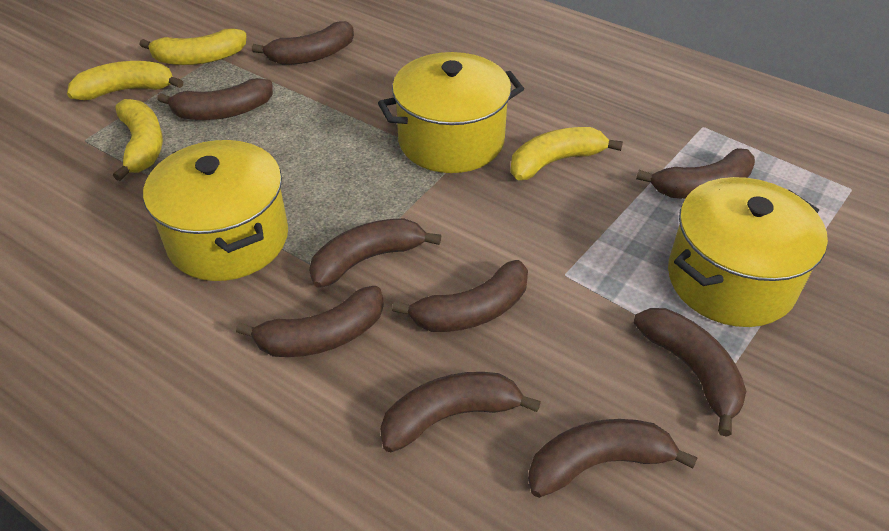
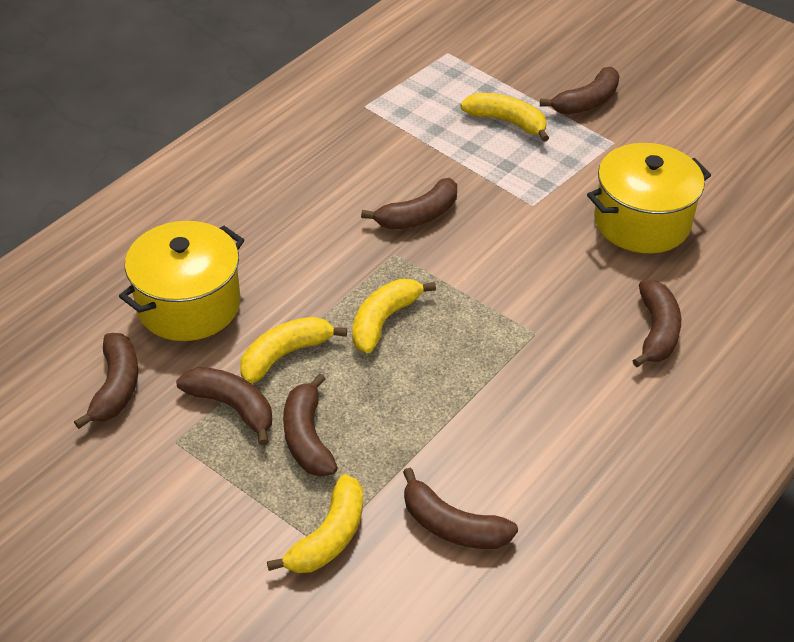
brown banana: [157,78,273,120] [236,286,384,357] [252,21,354,65] [309,219,441,288] [380,372,541,452] [392,260,528,332] [528,419,698,498] [634,308,746,437] [636,148,755,199] = 9 -> [74,333,138,429] [176,367,272,446] [283,373,338,477] [361,178,457,230] [403,468,518,549] [540,67,620,114] [632,280,681,367] = 7
yellow pot: [143,140,288,281] [378,52,524,173] [668,177,828,327] = 3 -> [119,221,244,341] [587,143,711,253] = 2

